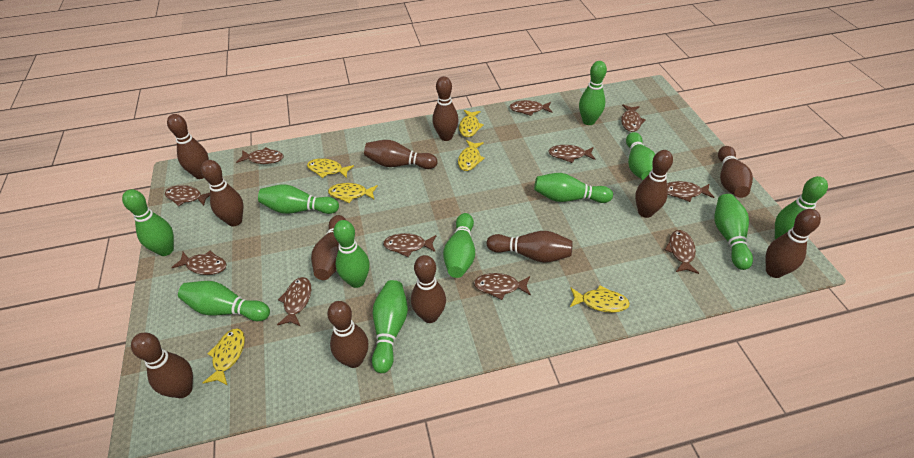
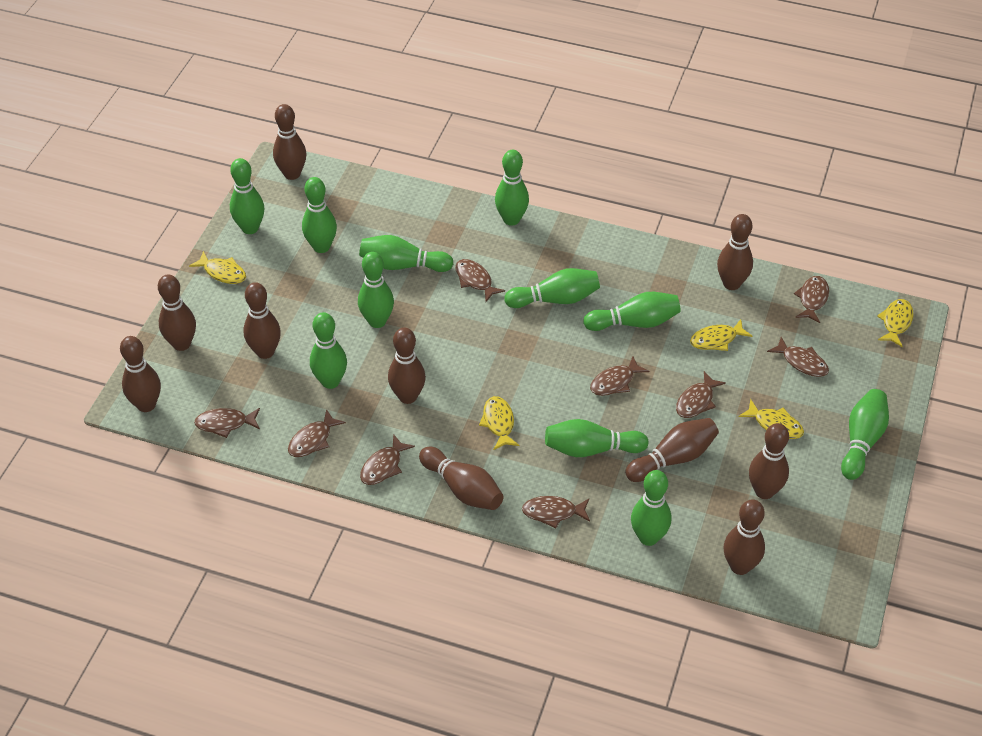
brown bowling pin: [131,333,193,398] [167,114,209,179] [201,160,244,226] [311,215,346,280] [327,301,368,368] [364,140,438,169] [411,255,446,323] [432,76,459,141] [486,231,572,263] [635,150,673,218] [718,146,753,198] [765,209,821,278] = 12 -> [120,336,161,412] [158,274,196,351] [244,282,281,359] [273,104,306,180] [388,328,426,404] [419,447,504,510] [625,418,719,482] [717,214,753,290] [724,499,765,575] [749,423,789,499] = 10
brown fish: [165,185,210,207] [171,250,227,275] [236,147,283,164] [277,277,311,326] [383,233,436,257] [474,273,531,300] [510,100,552,116] [548,145,595,163] [621,105,646,132] [665,230,699,274] [667,181,715,202] = 11 -> [194,408,260,438] [288,409,346,457] [360,434,415,485] [455,259,505,302] [522,496,590,528] [590,357,649,396] [676,371,726,418] [767,337,829,377] [794,276,829,323] = 9
yellow fish: [203,328,245,386] [307,158,354,178] [328,183,378,203] [458,140,485,171] [459,110,484,137] [570,285,630,313] = 6 -> [189,251,246,284] [479,396,519,450] [690,319,752,351] [738,399,804,439] [877,299,914,347] = 5

